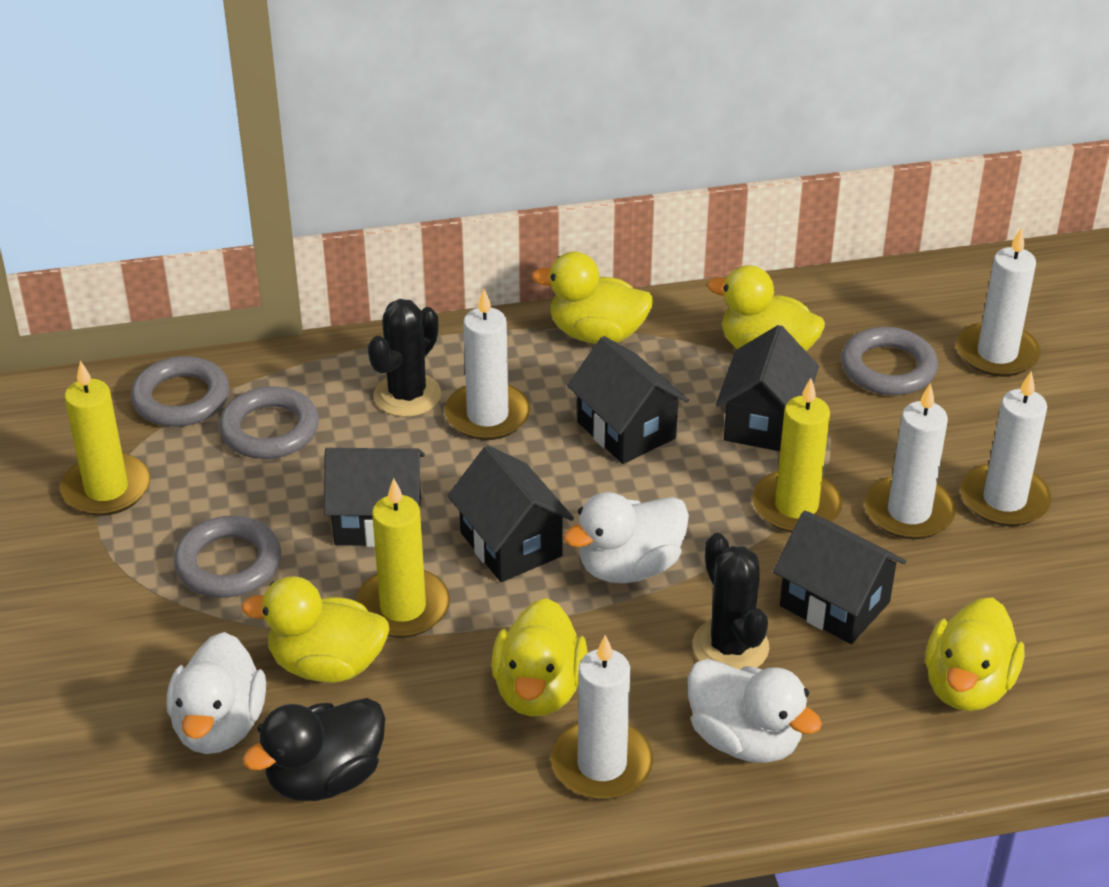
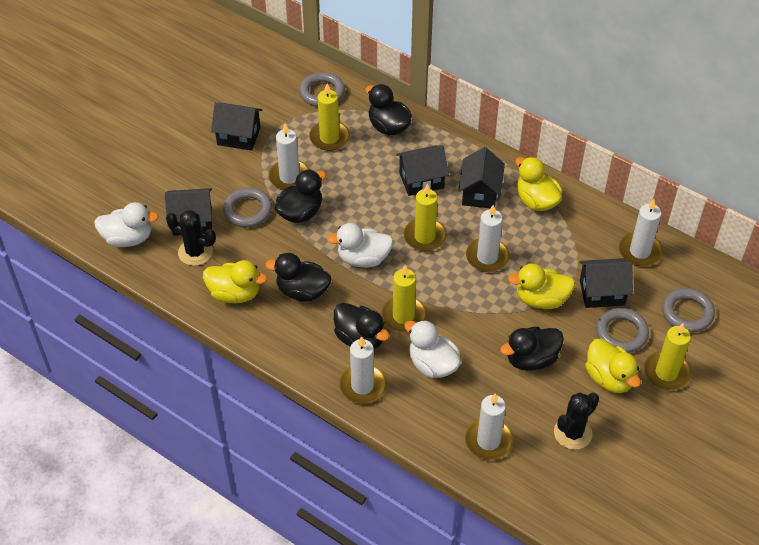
black duck: [242,698,385,801] = 1 -> [265,253,331,302] [275,169,326,223] [334,303,390,349] [365,84,412,135] [500,327,564,371] = 5
yellow candle: [60,361,150,516] [356,478,450,638] [752,378,842,533] = 3 -> [309,84,350,151] [381,265,426,332] [403,184,447,251] [644,323,691,390] = 4
yellow duck: [241,576,389,683] [491,598,587,717] [532,251,654,344] [707,265,825,351] [925,598,1024,711] = 5 -> [203,260,267,303] [508,263,575,309] [515,157,562,211] [585,339,641,393] = 4

